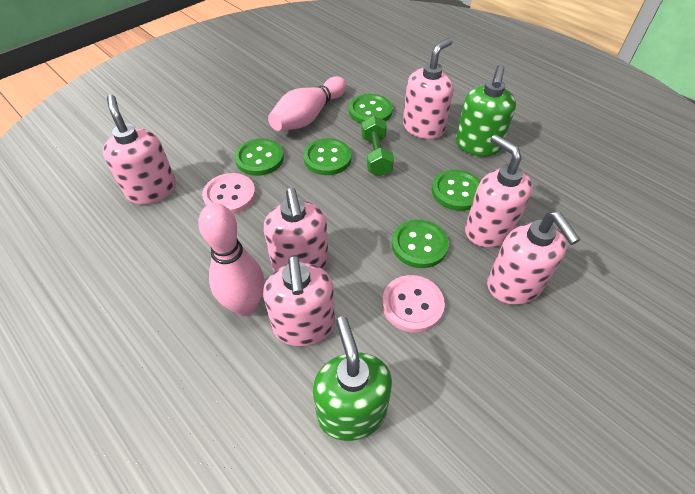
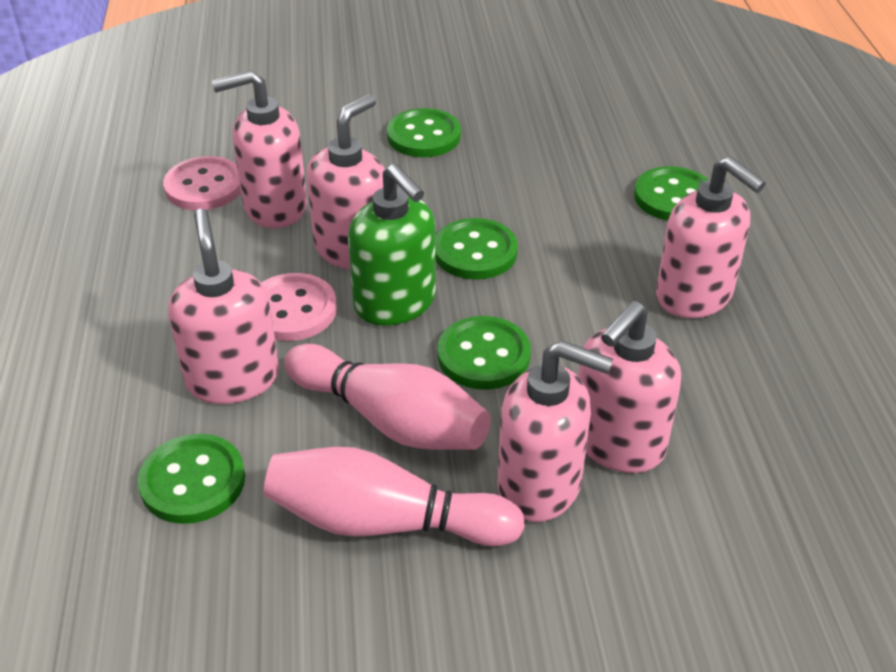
green dumbbell: [361,116,394,176] = 1 -> none = 0
green soap dispenser: [313,316,392,441] [456,64,516,156] = 2 -> [348,164,436,326] = 1

